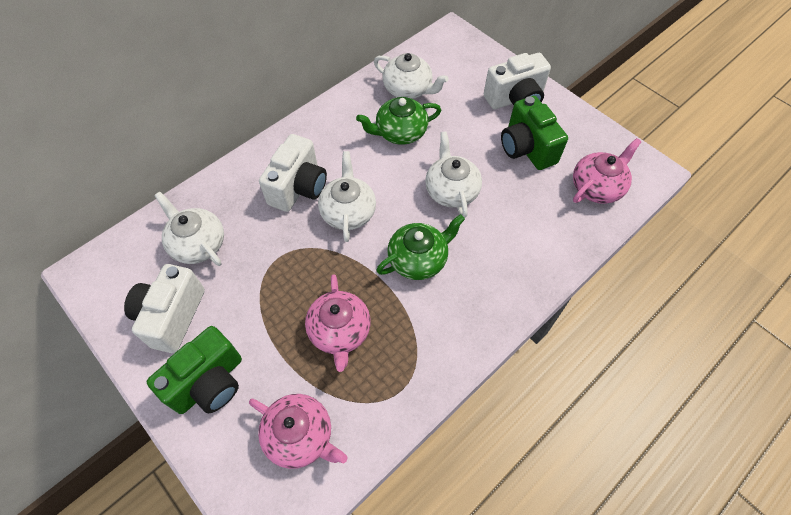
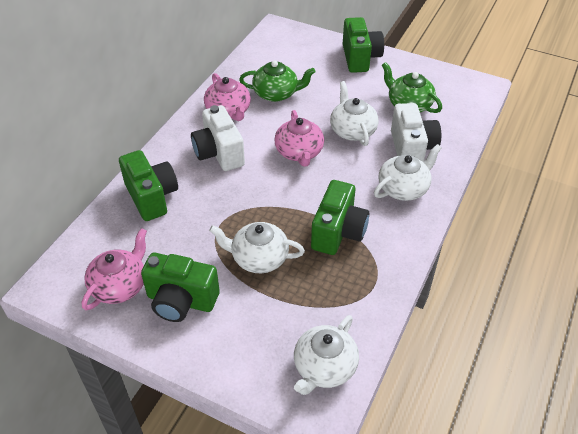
green camera: [147,326,242,414] [501,96,568,170] = 2 -> [119,150,178,221] [141,253,220,322] [311,180,369,255] [343,17,384,73] = 4
white camera: [124,264,205,353] [259,134,327,212] [484,53,551,109] = 3 -> [191,105,245,171] [391,103,441,162] = 2

